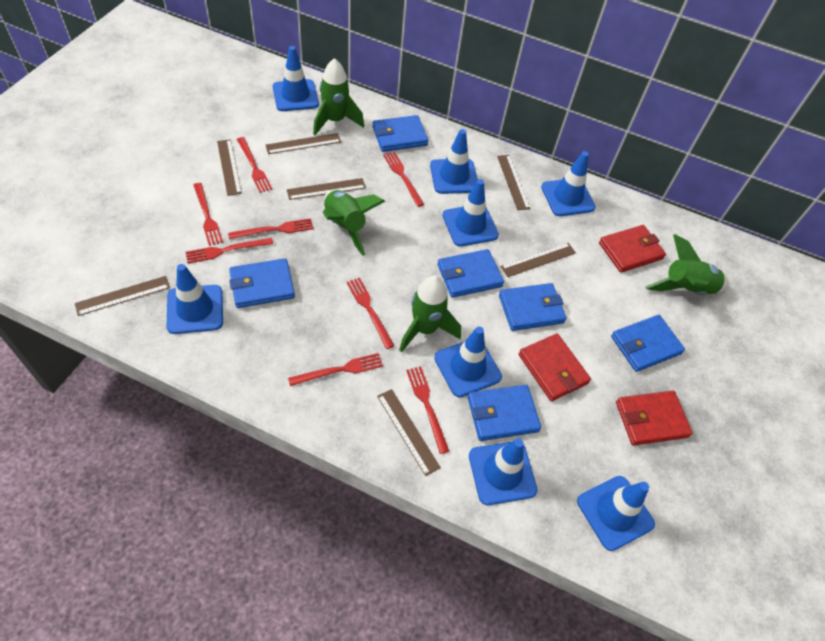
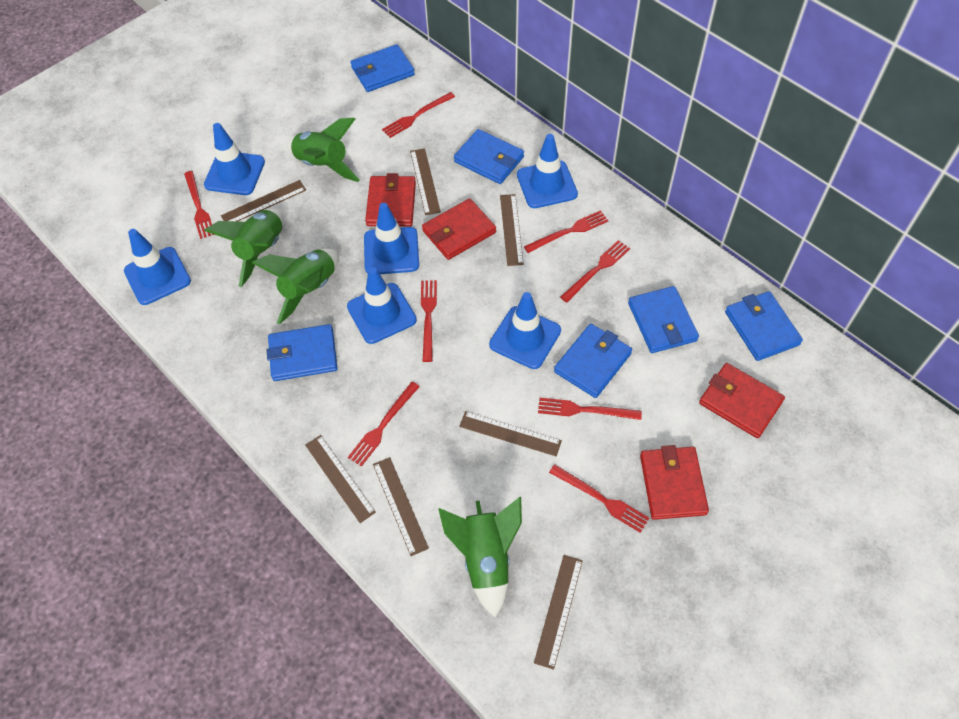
blue traffic cone: [166,264,223,334] [273,46,319,111] [430,129,478,194] [434,327,502,397] [443,179,499,247] [469,438,538,505] [541,151,596,216] [577,476,655,551] = 8 -> [124,229,191,305] [204,123,265,195] [347,267,417,344] [364,203,419,274] [489,292,561,369] [517,134,578,208] = 6
red wallet: [519,333,591,401] [599,225,666,273] [616,391,693,445] = 3 -> [365,173,416,227] [422,198,496,260] [640,445,709,520] [699,363,785,438] = 4

